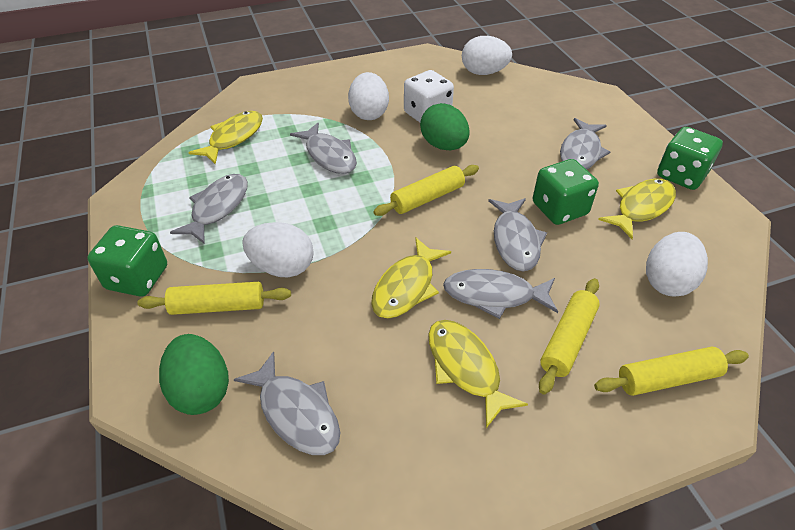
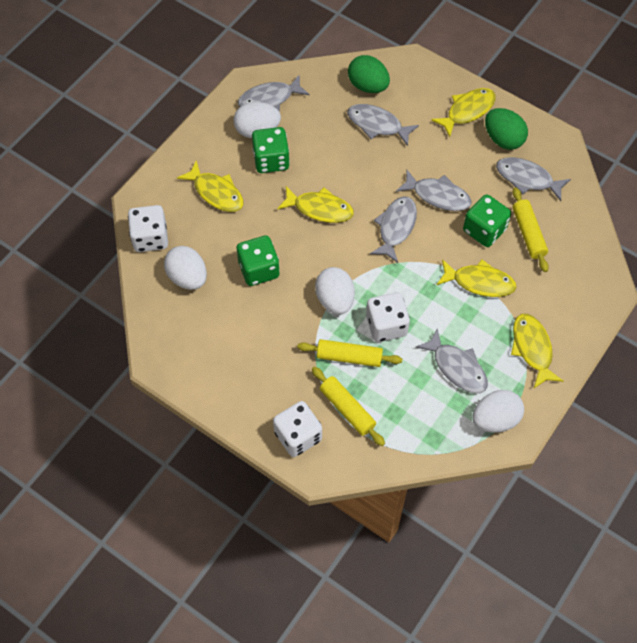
white dice: [404,70,454,122] = 1 -> [128,205,168,252] [273,401,322,457] [366,292,410,342] = 3
yellow fish: [188,111,263,164] [371,237,451,319] [428,320,528,428] [598,179,676,239] = 4 -> [177,160,243,212] [277,186,354,223] [431,88,496,137] [437,259,517,297] [511,314,563,388] = 5
yellow rolling pin: [137,282,291,315] [373,165,479,216] [539,278,600,395] [594,347,749,396] = 4 -> [297,339,402,367] [312,367,385,446] [512,187,549,272] = 3

